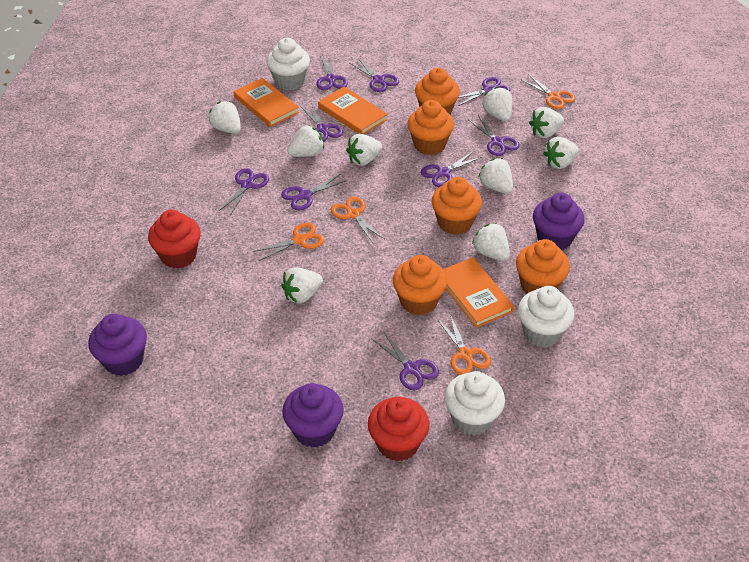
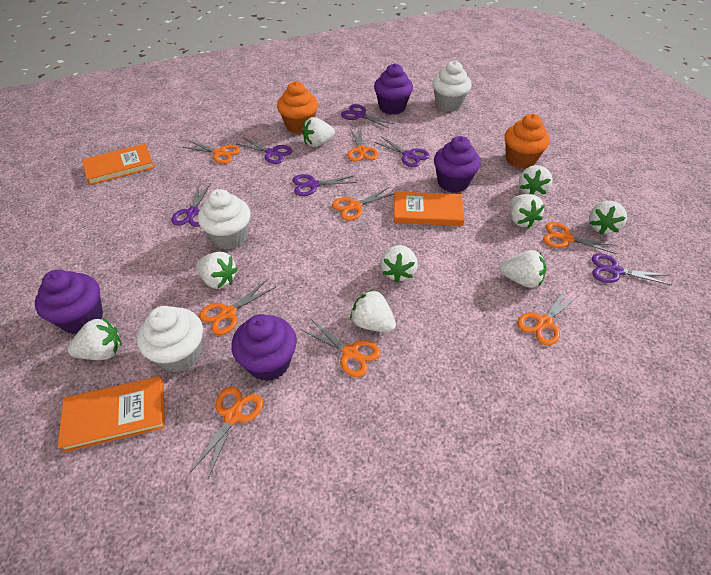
orange cupcake: [393,255,447,315] [407,100,454,155] [415,68,460,115] [431,177,482,235] [516,239,570,294] = 5 -> [277,81,318,134] [505,114,550,169] = 2
orange scissors: [252,223,325,261] [331,197,384,243] [436,314,491,375] [520,74,576,109] = 4 -> [182,140,240,164] [190,386,263,478] [199,280,276,335] [300,319,381,377] [332,187,394,221] [347,127,378,162] [517,289,579,346] [543,222,617,254] = 8
purple cupcake: [88,314,147,376] [282,383,344,448] [533,193,585,250] = 3 -> [35,269,103,334] [231,314,297,381] [374,63,413,115] [434,136,481,193] = 4
purple scissors: [219,168,269,216] [281,174,348,210] [300,102,343,142] [316,56,348,90] [349,58,399,92] [372,331,439,390] [421,151,482,187] [458,77,510,106] [469,115,520,156] = 9 -> [171,183,211,227] [237,138,293,164] [293,174,357,196] [341,104,394,128] [374,137,430,167] [592,254,671,285] = 6
red cupcake: [148,210,201,269] [368,396,430,461] = 2 -> none = 0

